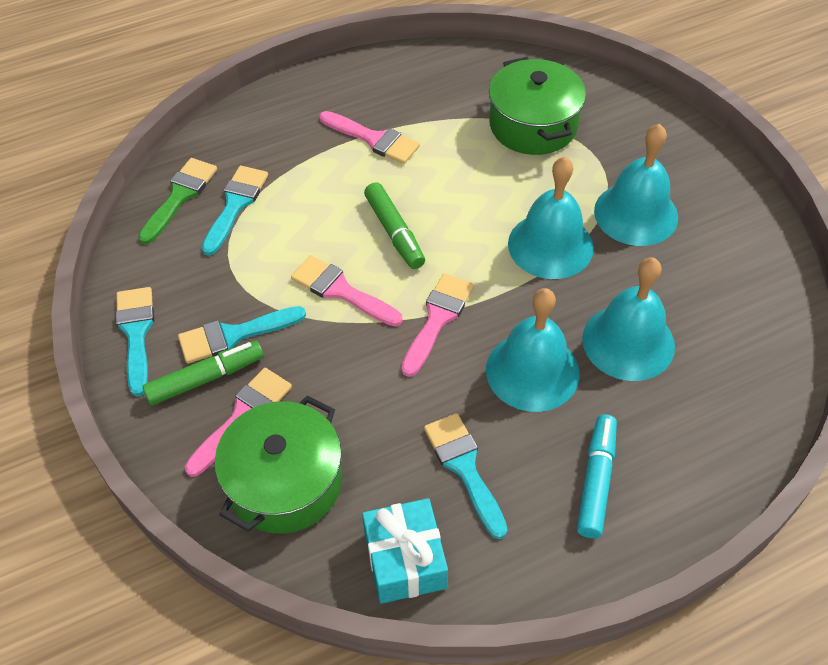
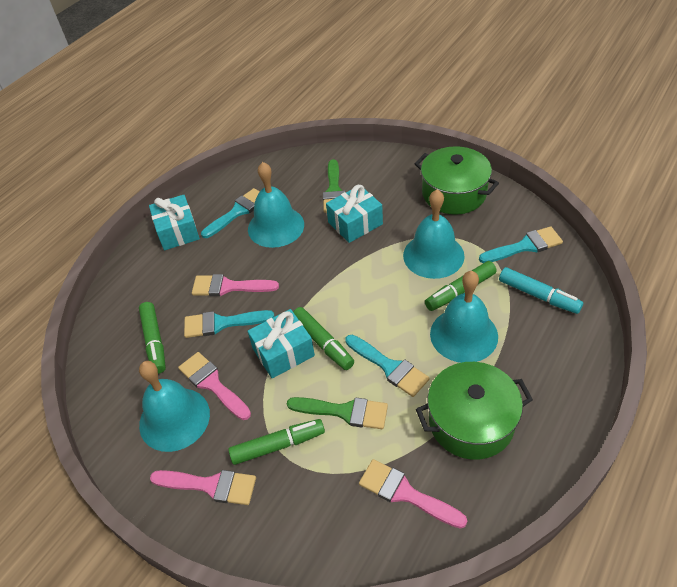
green brush: [138,158,217,244] = 1 -> [287,397,388,429] [323,159,345,213] = 2
green marker: [142,341,264,405] [364,182,425,269] = 2 -> [139,302,166,374] [228,419,325,465] [293,307,354,370] [425,261,497,311] = 4
turquoise gift: [362,498,448,604] = 1 -> [149,195,200,250] [248,309,315,378] [326,185,383,243] = 3

